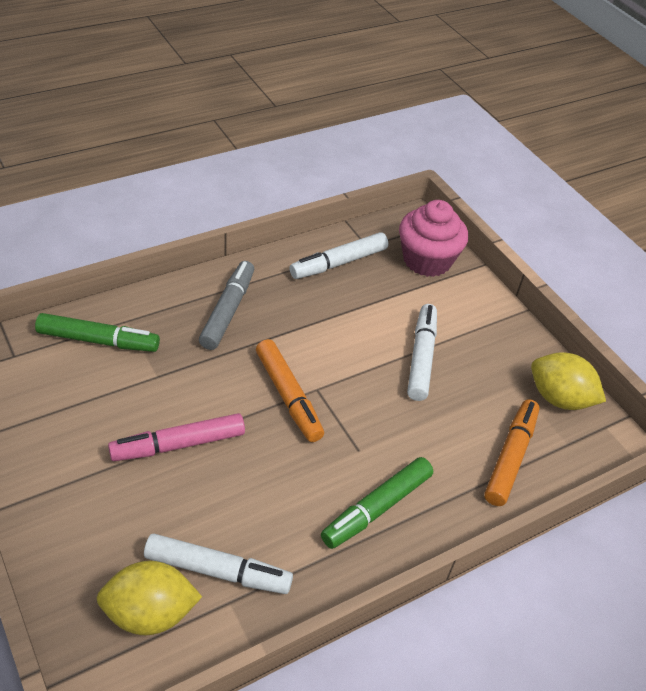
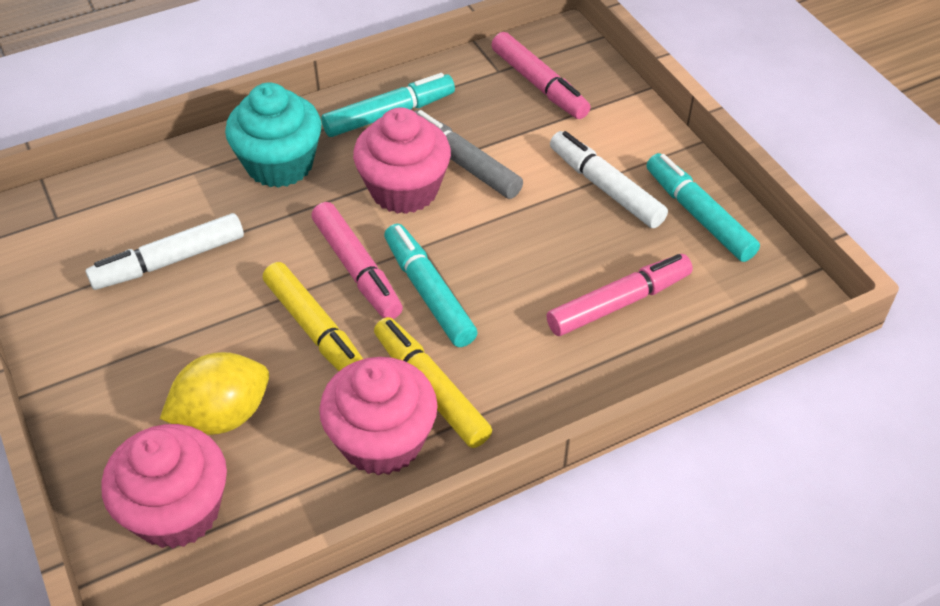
green marker: [35,313,160,352] [321,457,433,549] = 2 -> none = 0
orange marker: [256,339,324,442] [484,400,540,506] = 2 -> none = 0
pink cupcake: [399,200,468,277] = 1 -> [101,424,227,549] [319,357,438,476] [353,107,451,214] = 3
pink marker: [108,413,245,461] = 1 -> [311,202,403,319] [492,32,591,119] [547,254,693,336] = 3
turquoise cupcake: none = 0 -> [225,83,322,188] = 1
turquoise marker: none = 0 -> [321,73,455,137] [384,224,478,347] [646,153,760,262] = 3
white marker: [144,534,293,594] [289,232,388,279] [407,304,437,401] = 3 -> [86,213,244,290] [550,131,668,228] = 2
yellow lemon: [97,561,202,635] [531,352,606,410] = 2 -> [160,352,269,435] = 1
yellow marker: none = 0 -> [263,262,363,371] [374,317,492,448] = 2

